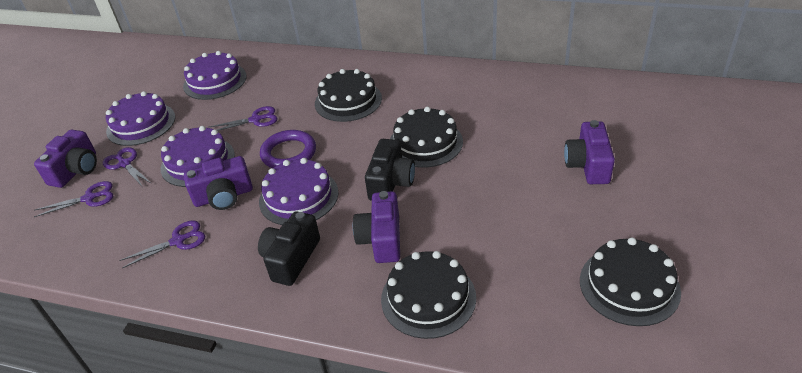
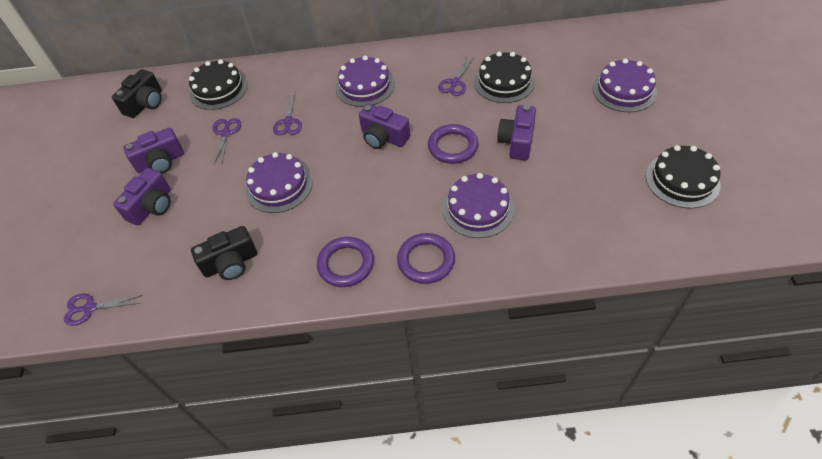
black cake: [315,69,382,122] [381,251,476,339] [390,107,463,168] [580,237,681,326] = 4 -> [189,59,248,110] [474,52,535,103] [646,145,721,209] = 3
purple ring: [260,130,316,168] = 1 -> [317,237,374,287] [397,233,455,284] [428,124,478,164] = 3

